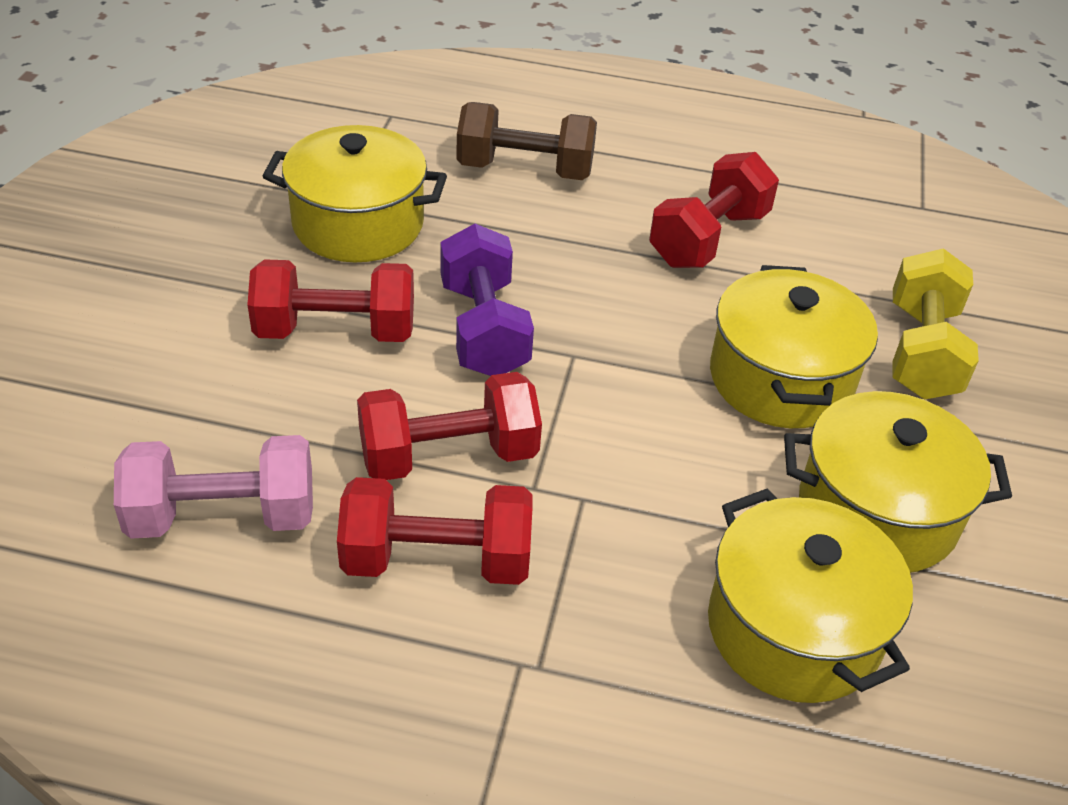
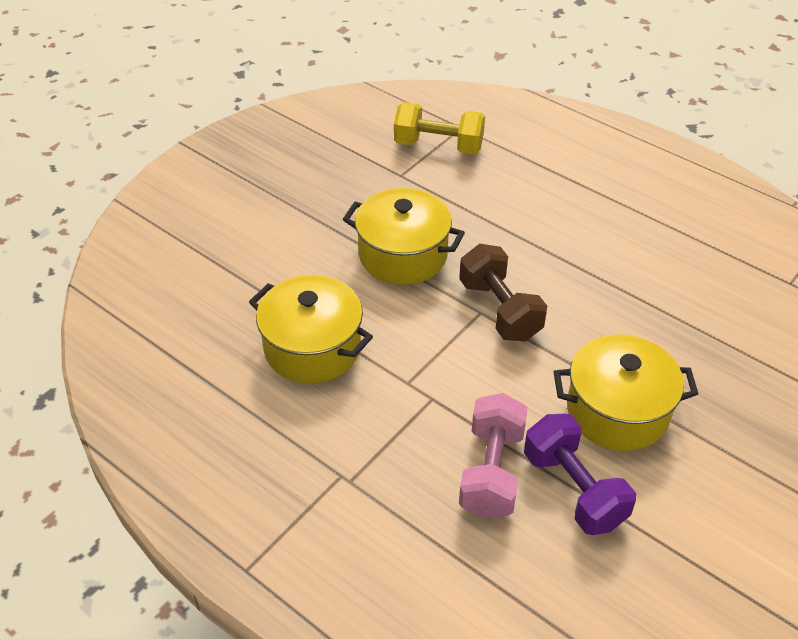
red dumbbell: [248,259,414,342] [337,477,532,585] [357,372,542,480] [649,152,779,268] = 4 -> none = 0
yellow pot: [262,125,447,262] [708,488,913,703] [710,265,878,428] [784,391,1012,573] = 4 -> [249,275,373,384] [343,188,465,285] [553,334,698,451] = 3

